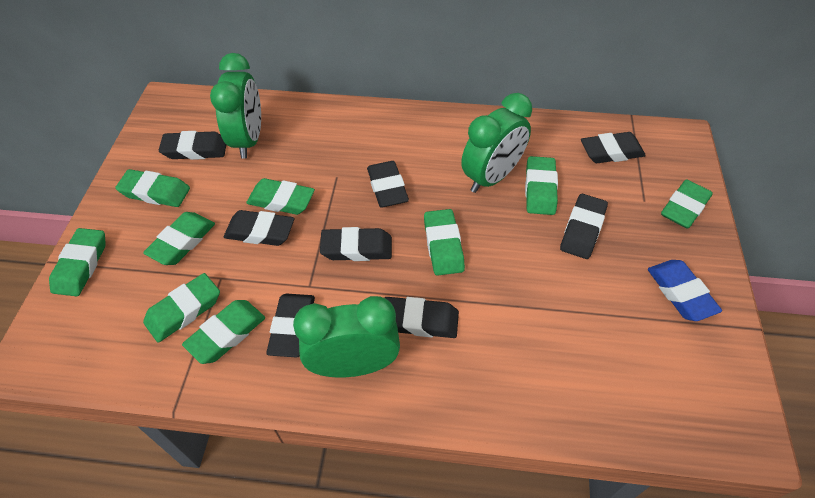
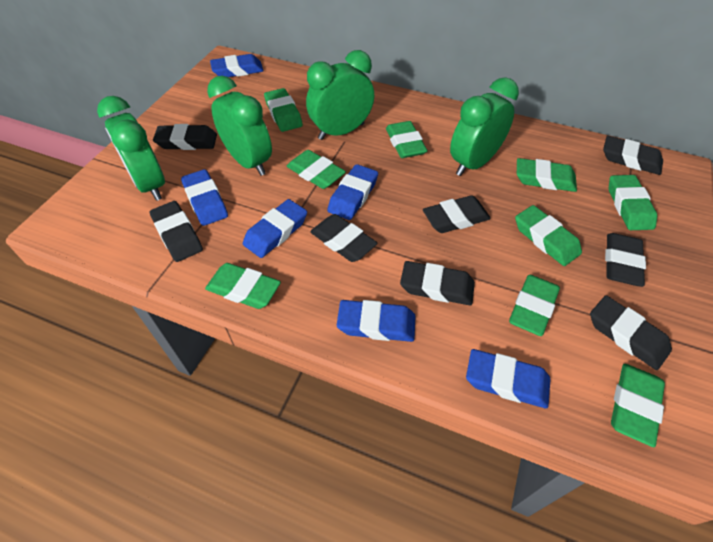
blue eraser: [648,260,722,321] = 1 -> [181,169,228,226] [210,54,263,77] [243,199,307,258] [327,164,378,220] [337,300,416,342] [466,349,551,408] = 6
green clock: [210,53,261,159] [293,296,400,378] [461,93,532,193] = 3 -> [97,96,165,201] [207,76,272,176] [306,50,374,140] [450,77,519,176] = 4

